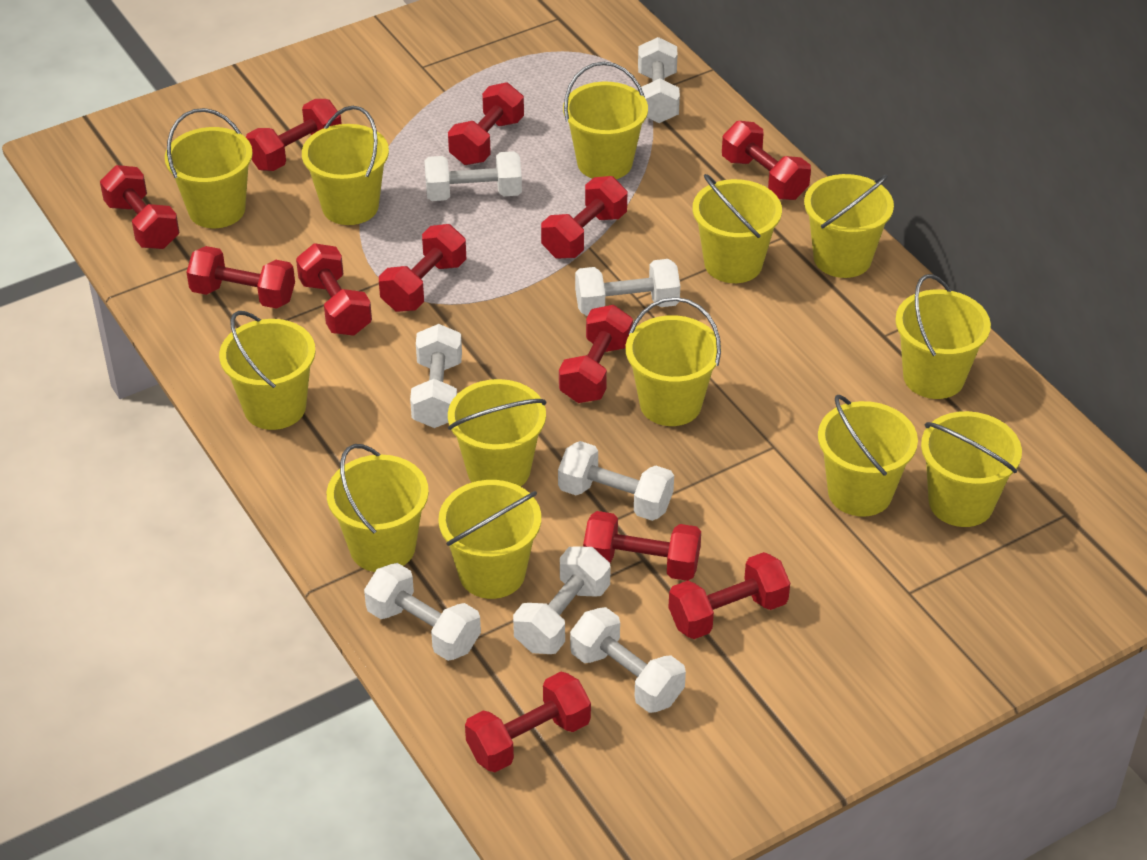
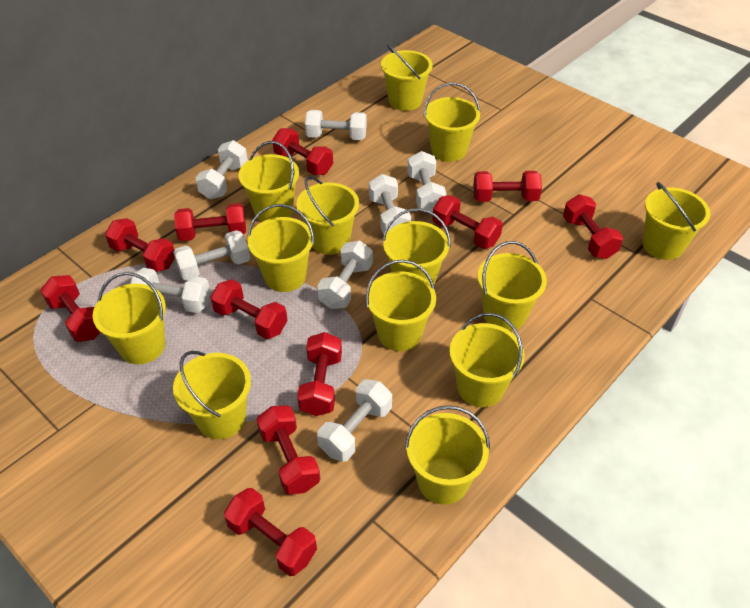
red dumbbell: [100,165,179,249] [187,246,295,309] [246,99,342,171] [296,244,372,336] [379,224,466,312] [448,82,524,165] [465,672,591,772] [541,176,627,259] [559,305,633,403] [583,511,701,581] [668,552,790,639] [722,121,811,200] = 12 -> [40,275,100,342] [105,218,175,272] [174,203,246,241] [210,279,288,339] [224,488,317,576] [256,406,320,495] [272,128,333,175] [297,332,342,416] [432,195,503,249] [473,171,542,202] [563,194,623,259] = 11

